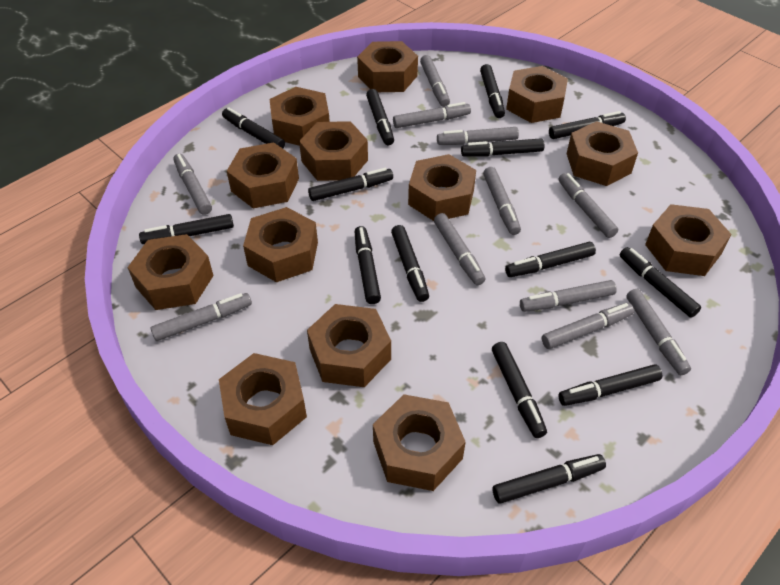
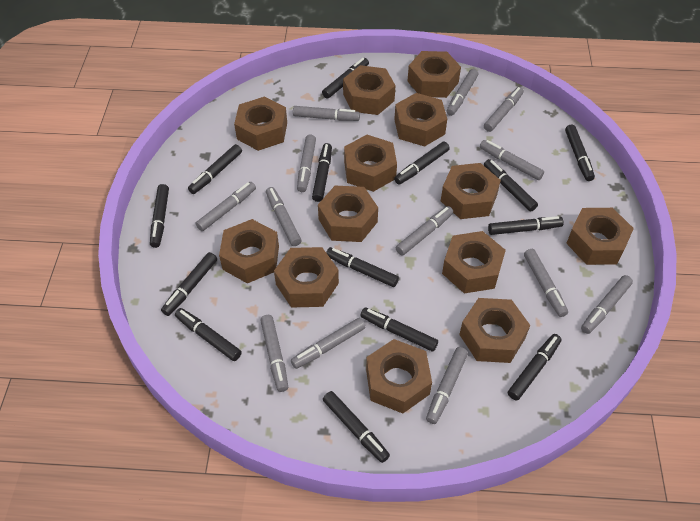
grey marker: [150,293,252,341] [173,154,212,215] [393,102,471,128] [420,55,450,107] [434,213,486,285] [437,127,519,145] [483,167,521,235] [520,280,617,312] [542,303,634,349] [558,173,618,238] [626,289,691,375] = 11 -> [196,182,256,231] [260,315,288,392] [266,187,302,246] [291,318,365,369] [293,106,360,121] [297,135,316,192] [396,206,453,256] [426,347,468,424] [446,69,478,116] [480,140,544,180] [484,87,524,132] [524,249,568,317] [581,275,633,334] = 13

